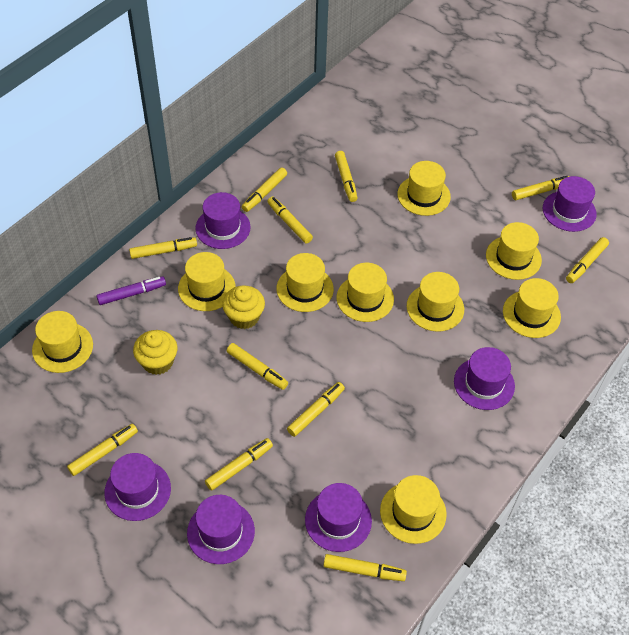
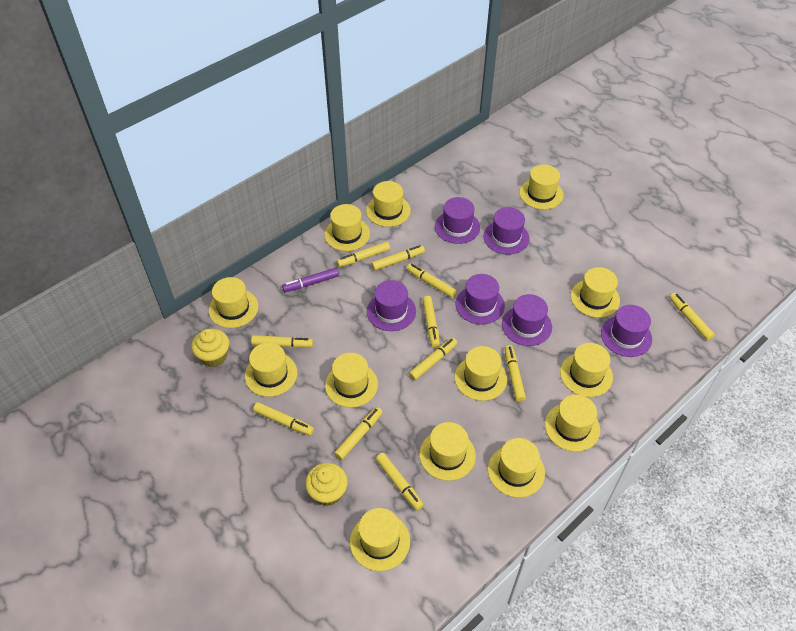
yellow hat: [32,311,93,373] [178,252,236,311] [276,253,334,312] [337,263,394,322] [380,475,446,544] [397,161,451,216] [407,272,464,332] [486,222,542,280] [503,278,561,338] = 9 -> [209,277,258,328] [245,342,297,397] [324,204,370,251] [325,353,378,408] [350,508,410,571] [366,181,411,227] [419,422,476,481] [455,346,507,401] [488,438,545,497] [519,164,564,209] [545,395,600,452] [560,343,613,397] [571,267,620,318] = 13

